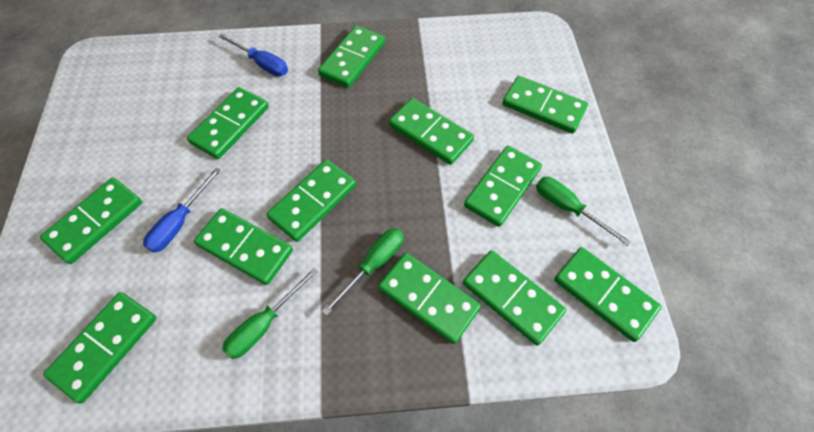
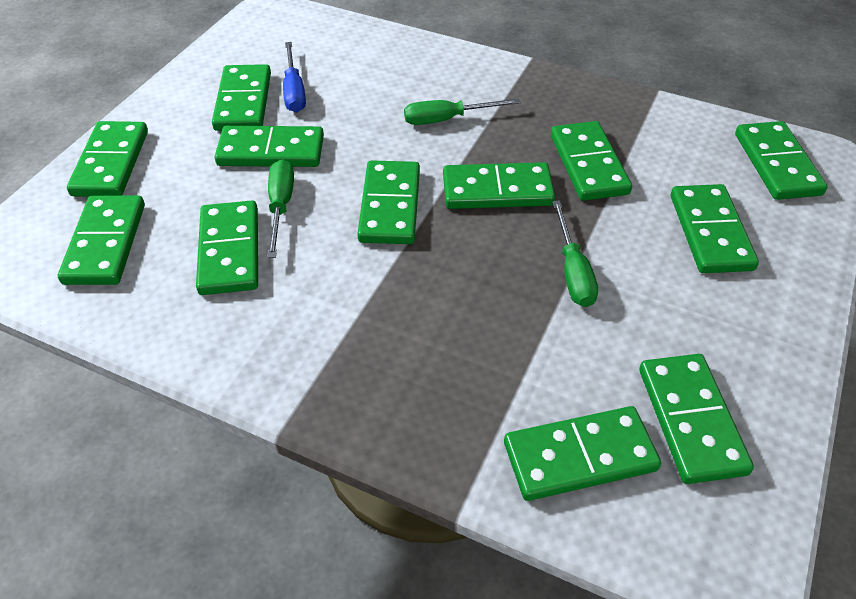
blue screwdriver: [143,167,221,253] [218,34,288,76] = 2 -> [283,42,306,112] = 1

